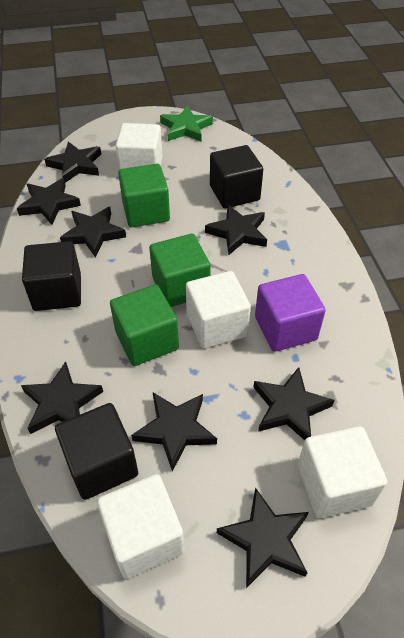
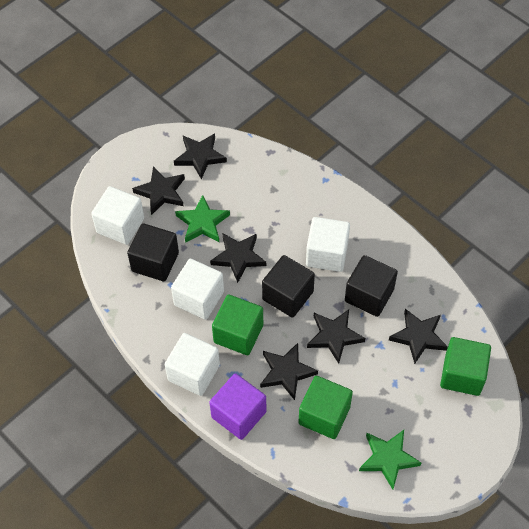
black star: [17,178,81,225] [21,361,103,434] [44,142,101,183] [60,207,126,258] [131,393,217,472] [205,205,267,255] [217,487,309,588] [253,367,335,440] = 8 -> [132,166,185,215] [174,133,227,179] [210,233,266,283] [260,343,318,400] [307,309,365,364] [389,309,448,364] = 6
green star: [160,106,213,142] = 1 -> [175,195,230,243] [359,430,421,490] = 2

